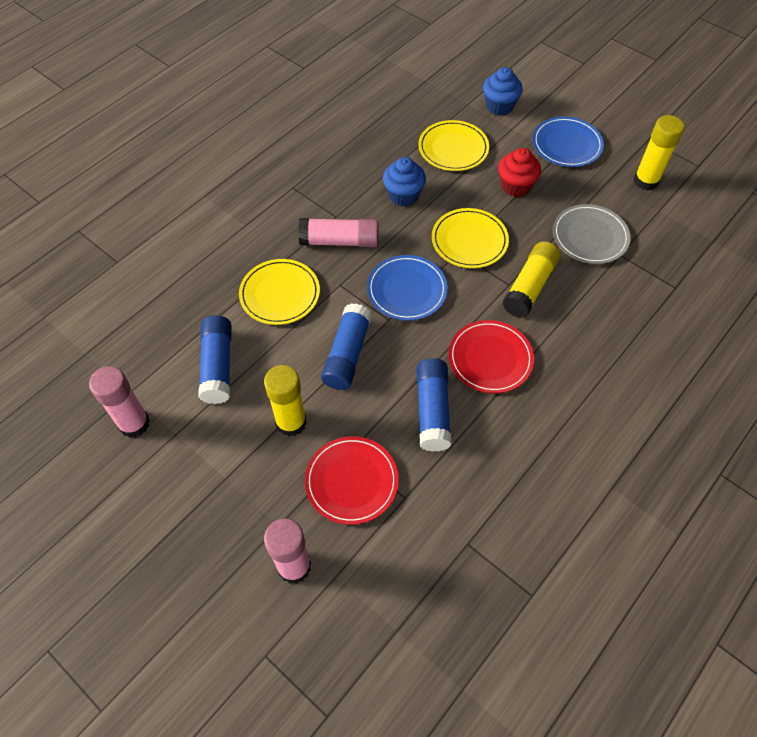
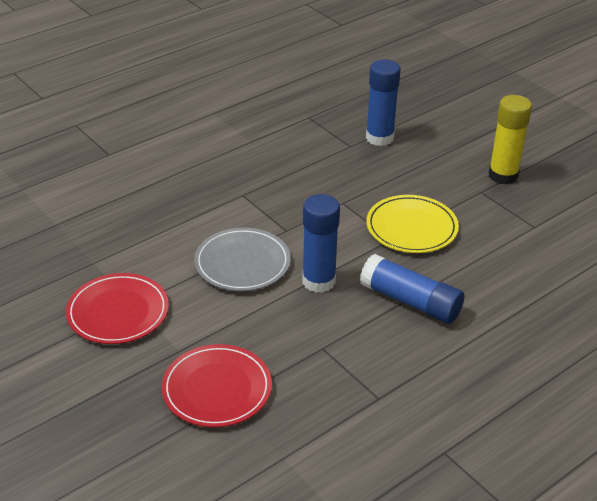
blue cupcake: [383,157,426,206] [483,67,523,116] = 2 -> none = 0
blue plate: [367,255,448,321] [533,117,604,167] = 2 -> none = 0
pink glue stick: [89,366,150,438] [264,518,311,584] [298,218,378,247] = 3 -> none = 0
red cupcake: [498,148,541,197] = 1 -> none = 0
yellow glue stick: [264,365,307,437] [503,241,560,318] [634,115,684,190] = 3 -> [489,95,532,185] = 1
yellow plate: [239,259,320,325] [418,120,489,171] [432,208,509,268] = 3 -> [366,195,459,253] = 1

